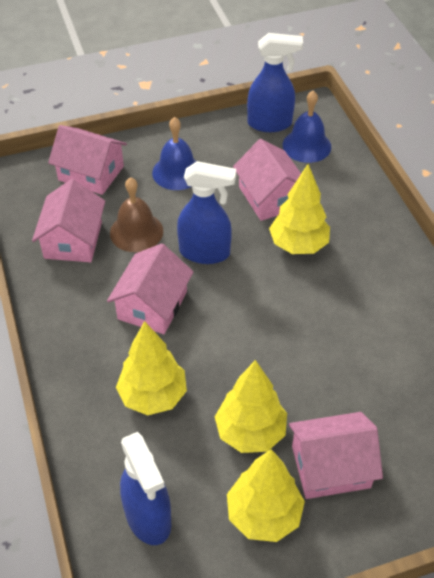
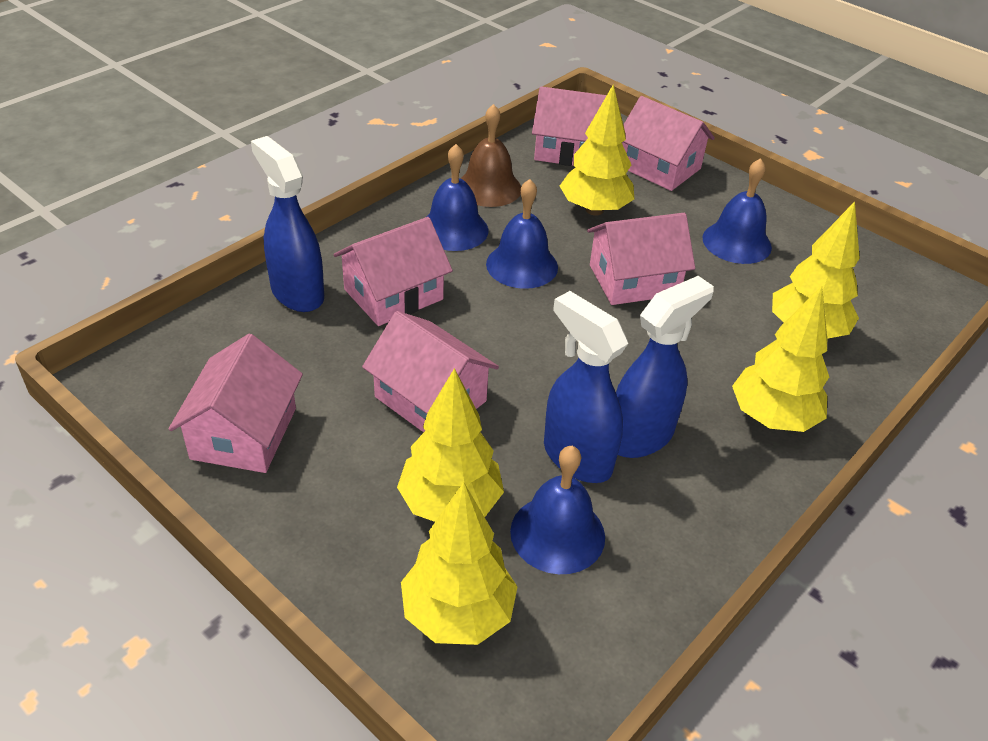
blue bell: [152,117,196,190] [283,91,331,163] = 2 -> [427,144,489,251] [486,179,558,289] [510,446,605,574] [703,158,772,264] = 4
pink house: [32,179,105,262] [48,125,127,195] [107,243,193,334] [233,139,301,221] [289,412,383,499] = 5 -> [169,334,303,473] [333,217,453,326] [362,311,499,432] [532,86,607,166] [587,213,695,305] [622,96,715,191] = 6
yellow tree: [116,321,187,415] [215,360,287,453] [227,449,305,542] [269,164,330,254] = 4 -> [397,368,504,522] [401,482,517,645] [560,84,634,216] [732,286,829,432] [772,202,860,339] = 5

